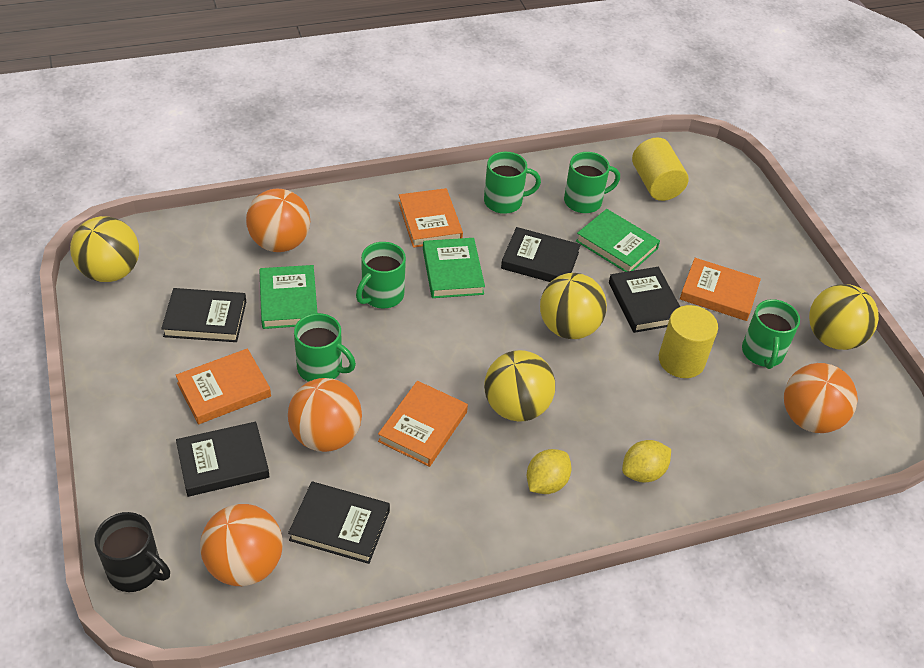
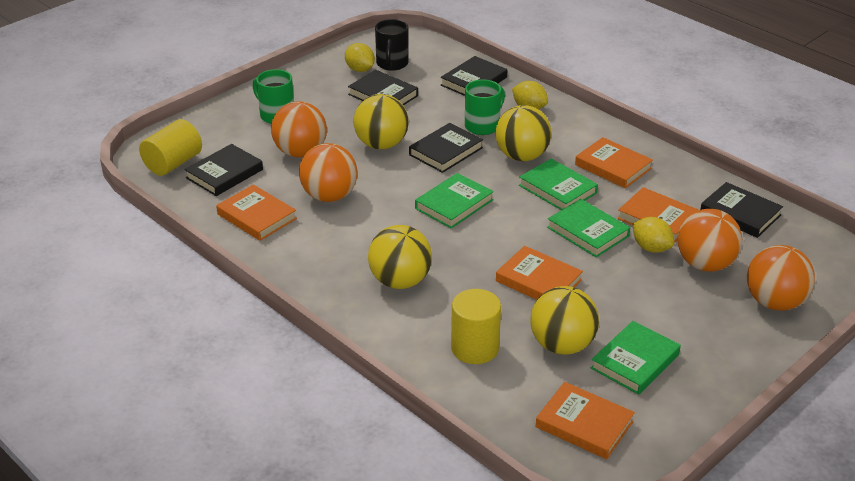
green book: [259,265,317,329] [423,238,485,298] [576,209,660,272] = 3 -> [415,173,494,229] [519,159,598,210] [547,199,630,257] [591,321,681,395] = 4
green mug: [294,313,356,382] [356,242,406,309] [484,152,541,214] [564,152,620,213] [742,299,800,369] = 5 -> [253,69,294,124] [465,79,505,135] = 2
orange book: [176,348,271,424] [378,381,468,467] [398,188,463,248] [680,258,761,321] = 4 -> [216,184,297,241] [496,246,583,300] [536,382,635,459] [575,137,653,188] [617,187,699,243] = 5
yellow lemon: [527,449,571,494] [622,440,671,482] = 2 -> [345,43,375,72] [512,81,548,110] [633,217,674,253] = 3

